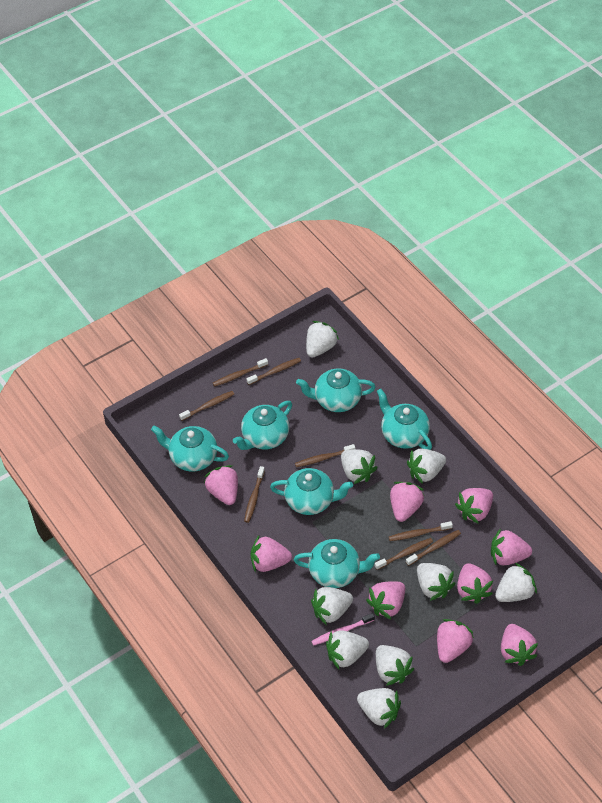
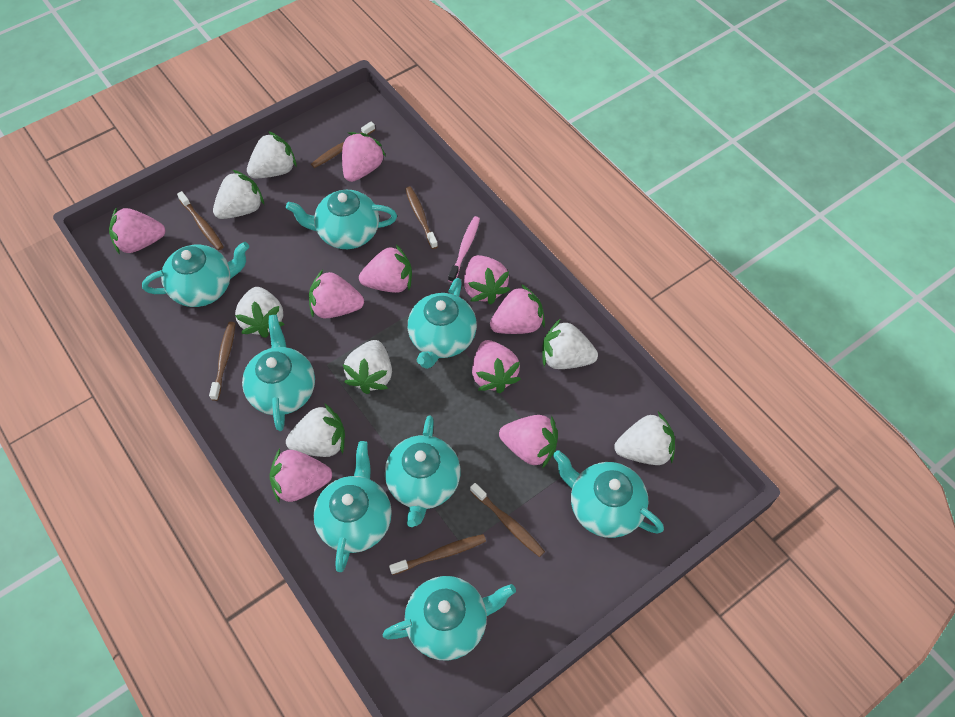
brown toothbrush: [179,391,234,421] [213,358,268,387] [244,466,265,523] [247,358,301,385] [295,444,355,467] [375,538,433,570] [389,521,453,541] [406,530,461,566] = 8 -> [177,191,224,250] [209,322,235,401] [311,122,375,168] [389,534,486,575] [405,186,438,249] [470,483,545,557] = 6
turquoise teapot: [151,426,229,472] [233,401,292,450] [270,468,353,515] [294,539,380,588] [296,368,376,412] [377,389,432,450] = 6 -> [142,242,249,307] [242,315,315,431] [286,190,397,249] [313,441,392,572] [383,576,516,661] [385,415,460,527] [408,278,477,369] [553,450,664,538] = 8
white strawberry: [306,321,339,357] [311,587,353,625] [326,630,369,669] [341,449,378,484] [357,688,401,729] [376,645,414,686] [407,449,446,484] [417,563,456,601] [495,563,537,602] = 9 -> [213,170,264,219] [235,287,285,338] [247,131,297,178] [286,403,345,457] [342,340,392,394] [542,319,598,369] [614,412,675,465] = 7

